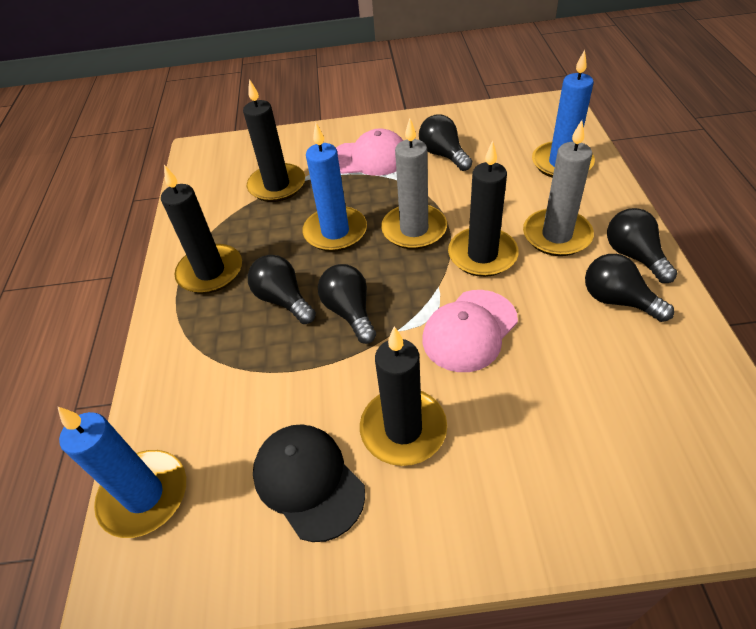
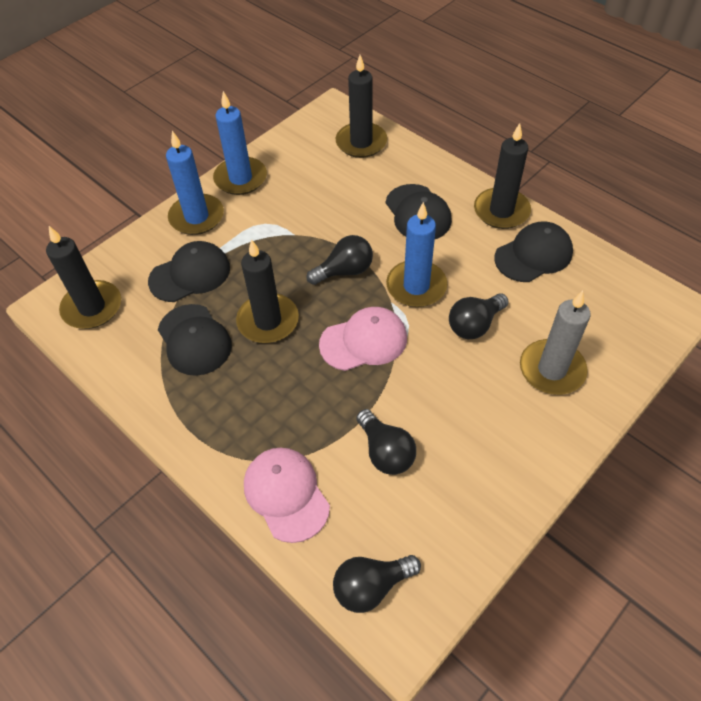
black cap: [253,424,365,542] = 1 -> [148,241,230,302] [158,304,232,376] [386,184,452,239] [494,221,573,282] = 4
black light bulb: [248,255,316,324] [318,264,376,344] [419,114,472,171] [585,254,674,322] [607,208,677,283] = 5 -> [307,235,373,285] [333,555,421,613] [356,409,416,475] [449,293,508,339] = 4
grey candle: [381,119,447,249] [523,120,594,256] = 2 -> [520,291,591,395] = 1

